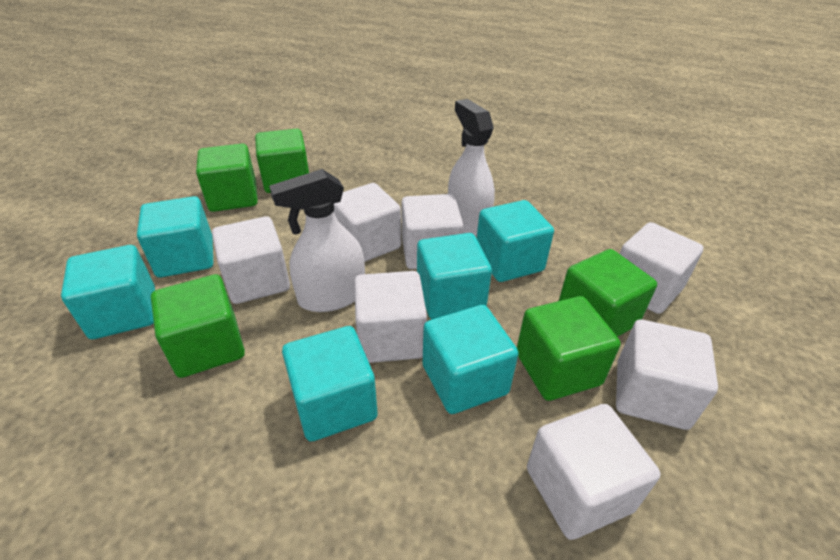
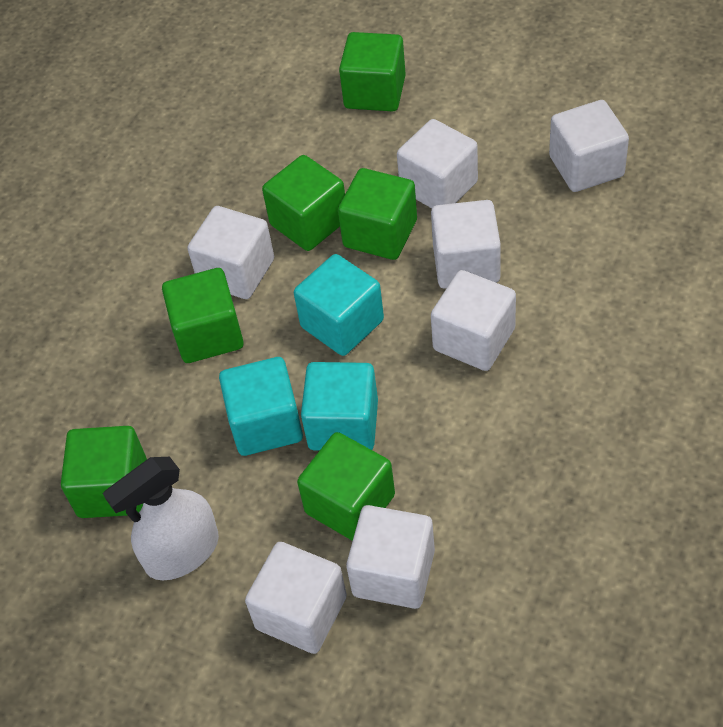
green cube: [151,274,245,378] [196,144,258,212] [255,129,309,193] [517,296,621,401] [559,249,657,337] = 5 -> [61,426,147,518] [162,268,244,363] [262,155,345,251] [297,432,395,541] [338,168,417,260] [339,32,406,112] = 6
turquoise cube: [61,245,155,339] [137,196,213,278] [282,326,378,442] [417,233,492,319] [423,305,518,414] [477,200,554,282] = 6 -> [219,357,303,456] [294,254,384,356] [301,362,378,451] = 3
white spray bottle: [269,169,365,312] [448,99,495,237] = 2 -> [103,457,219,580] = 1

